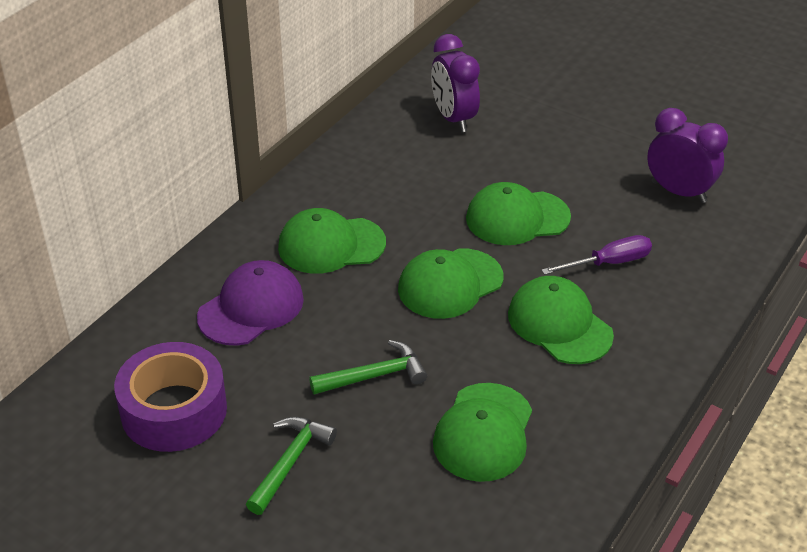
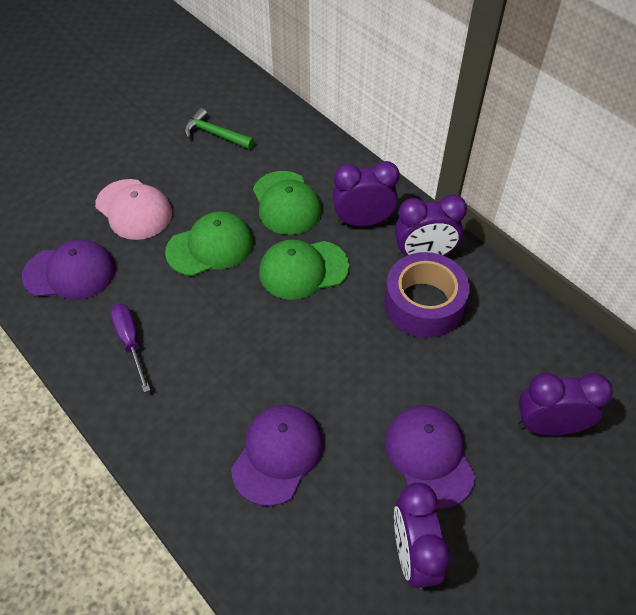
green cap: [278,208,386,274] [398,248,503,319] [433,383,532,482] [466,182,571,245] [508,276,614,364] = 5 -> [165,211,253,276] [253,171,322,235] [259,239,349,300] = 3
green hammer: [246,417,337,515] [309,340,428,395] = 2 -> [184,108,255,150] = 1
pink cap: none = 0 -> [95,179,172,240] = 1
purple cap: [197,260,304,346] = 1 -> [22,240,115,300] [231,405,323,506] [385,405,475,509] = 3
purple clock: [431,34,480,132] [647,108,728,203] = 2 -> [333,161,400,226] [394,483,450,589] [395,194,467,258] [518,373,613,435] = 4

